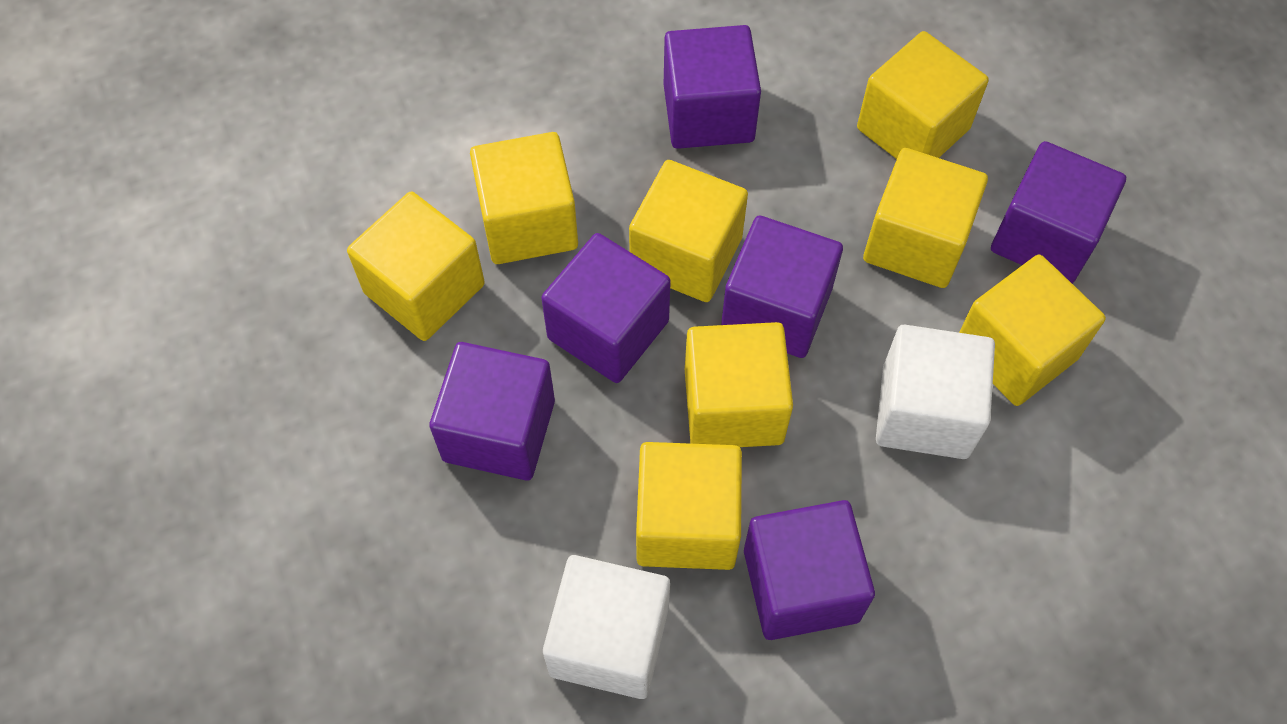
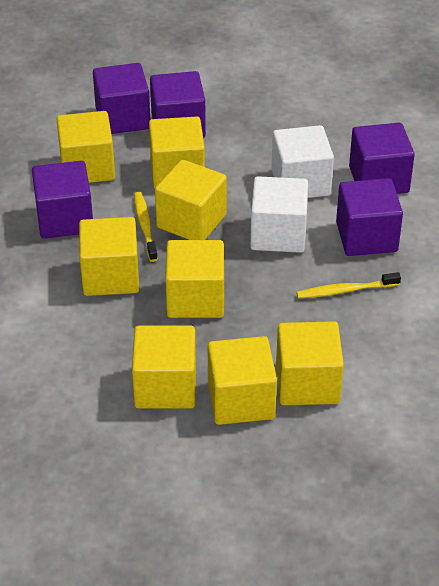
purple cube: [429,342,555,481] [541,233,671,383] [664,25,761,149] [721,216,843,358] [744,500,875,640] [991,141,1126,284] = 6 -> [32,161,93,239] [93,63,150,134] [150,71,206,138] [336,178,403,256] [349,123,415,194] = 5
yellow toothbrush: none = 0 -> [134,192,158,262] [297,272,401,299] = 2

